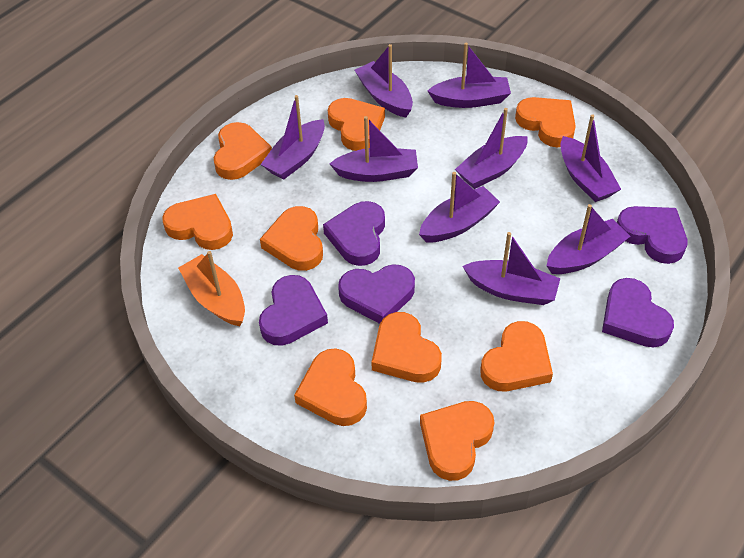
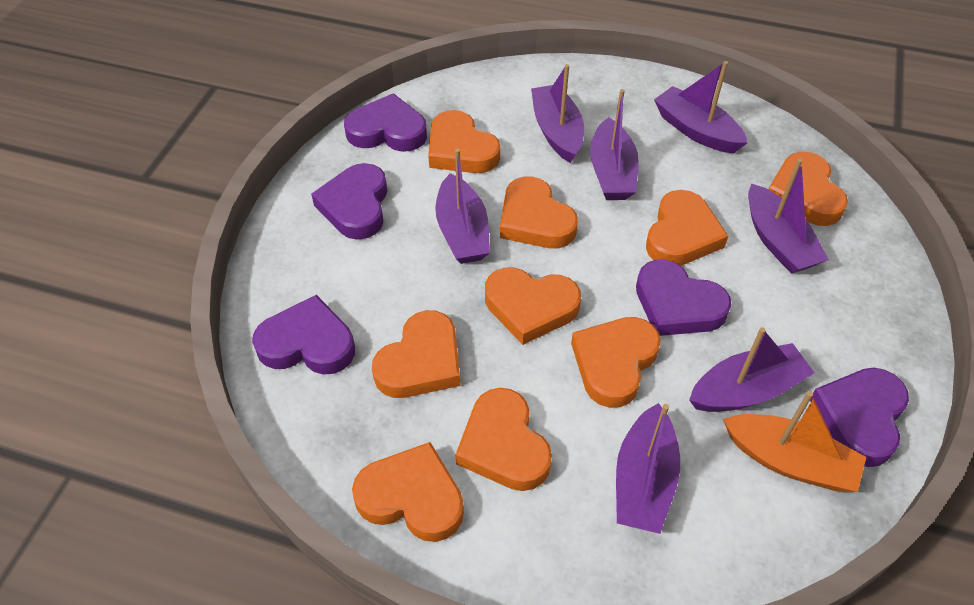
purple boat: [261,95,325,180] [330,116,418,182] [355,44,413,117] [419,172,500,242] [428,43,511,108] [455,108,528,189] [463,232,561,305] [547,204,630,274] [561,114,621,202] = 9 -> [435,149,490,264] [531,64,584,163] [590,89,639,200] [616,403,680,534] [654,61,748,153] [689,327,815,412] [748,158,829,274] = 7

